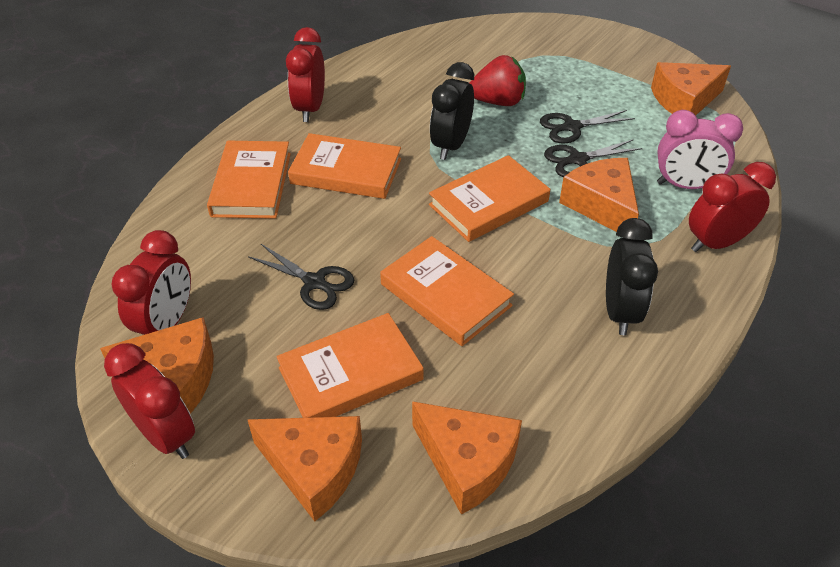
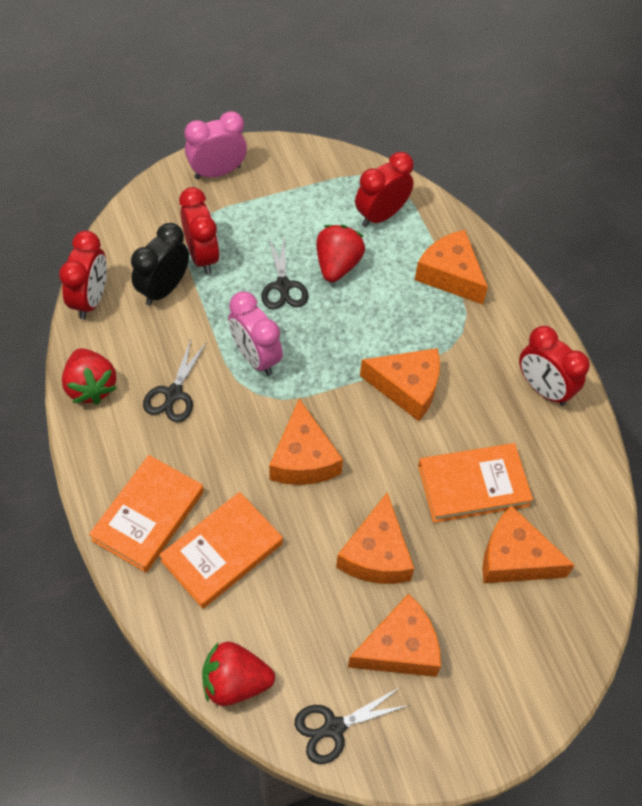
black clock: [430,62,474,160] [606,218,658,335] = 2 -> [131,223,189,306] = 1
orange book: [207,141,291,219] [276,313,424,418] [288,133,401,199] [380,236,514,346] [429,155,550,242] = 5 -> [89,455,204,573] [159,492,283,609] [418,443,533,523] = 3
orange cheese: [100,317,214,414] [247,416,362,522] [412,401,522,515] [559,158,639,232] [651,62,731,116] = 5 -> [269,399,343,485] [336,492,414,584] [348,593,441,677] [360,348,440,421] [415,230,488,304] [482,505,575,583] = 6
pink clock: [657,110,743,189] = 1 -> [185,111,247,179] [228,291,283,376] = 2
red strawberry: [470,55,526,106] = 1 -> [62,348,117,405] [202,642,275,706] [316,225,365,282] = 3

